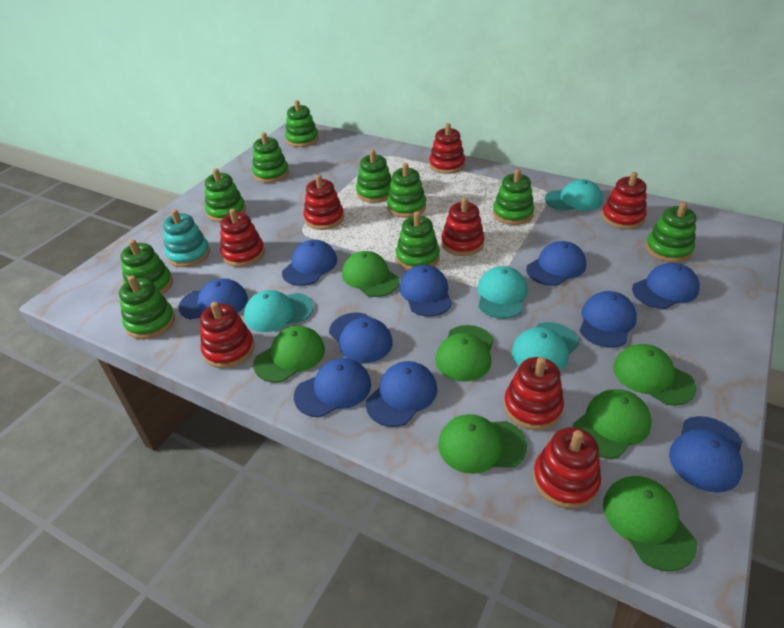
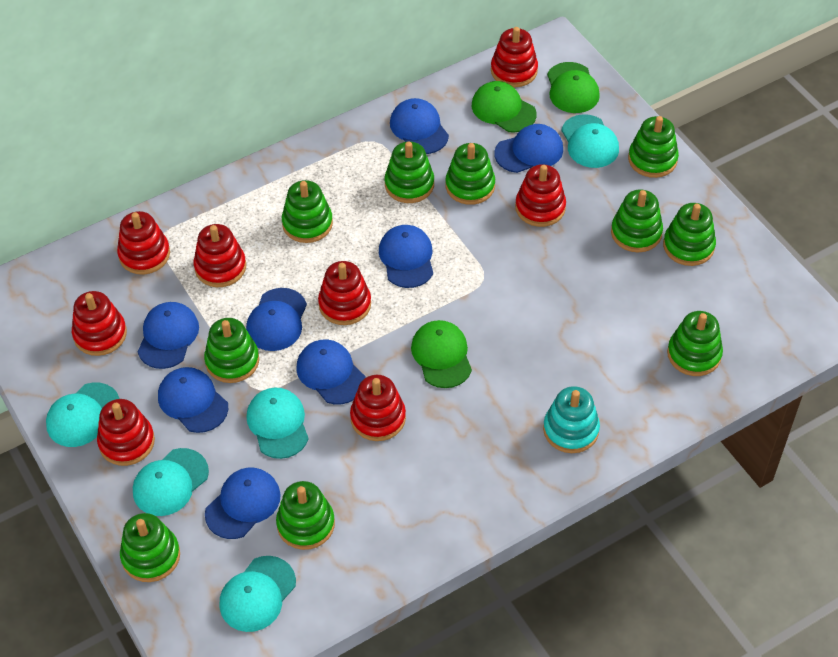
blue cap: [179,278,248,320] [282,240,337,286] [294,358,371,417] [329,313,393,363] [366,361,437,427] [399,265,452,317] [526,241,586,286] [580,291,637,348] [632,263,700,309] [669,416,743,493] = 10 -> [138,302,199,369] [158,367,228,433] [205,468,281,539] [246,288,307,351] [297,340,366,404] [379,225,433,288] [390,98,449,154] [494,124,563,173] = 8
green cap: [253,326,325,383] [342,251,400,297] [435,325,494,382] [438,414,527,474] [573,389,652,459] [603,476,697,571] [613,344,696,406] = 7 -> [411,320,472,388] [472,81,537,133] [547,62,600,113] = 3
turquoise cap: [244,290,314,332] [478,266,528,319] [512,322,579,371] [545,179,603,211] = 4 -> [46,382,120,447] [133,448,209,516] [219,556,296,632] [246,388,309,459] [561,114,619,168] = 5

